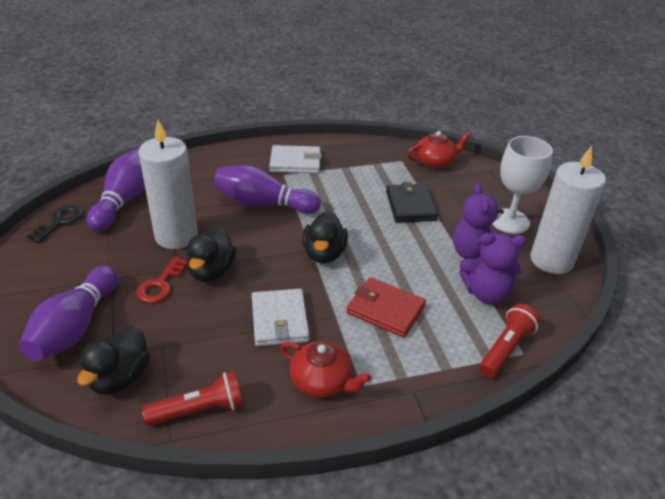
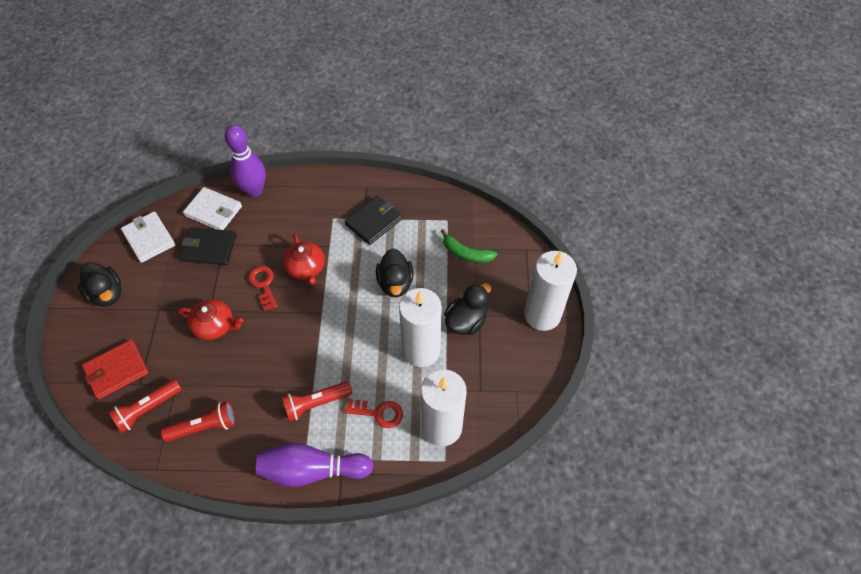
black key: [27,205,83,243] = 1 -> none = 0
black wallet: [386,182,438,223] = 1 -> [180,227,236,265] [345,195,403,245] = 2
green banana: none = 0 -> [441,229,498,263] = 1
purple bowling pin: [19,266,118,361] [87,148,145,232] [214,165,321,214] = 3 -> [225,125,266,197] [256,443,374,487] = 2
purple teddy bear: [453,183,504,261] [459,233,527,304] = 2 -> none = 0
red flashlight: [142,371,243,426] [479,304,540,378] = 2 -> [108,379,182,433] [161,401,236,442] [282,381,352,422] = 3
red key: [137,257,187,303] = 1 -> [248,266,278,311] [344,399,403,428] = 2
white candle: [139,120,198,249] [530,146,606,274] = 2 -> [399,288,442,367] [421,369,467,446] [524,251,577,331] = 3
white goblet: [492,136,553,234] = 1 -> none = 0

